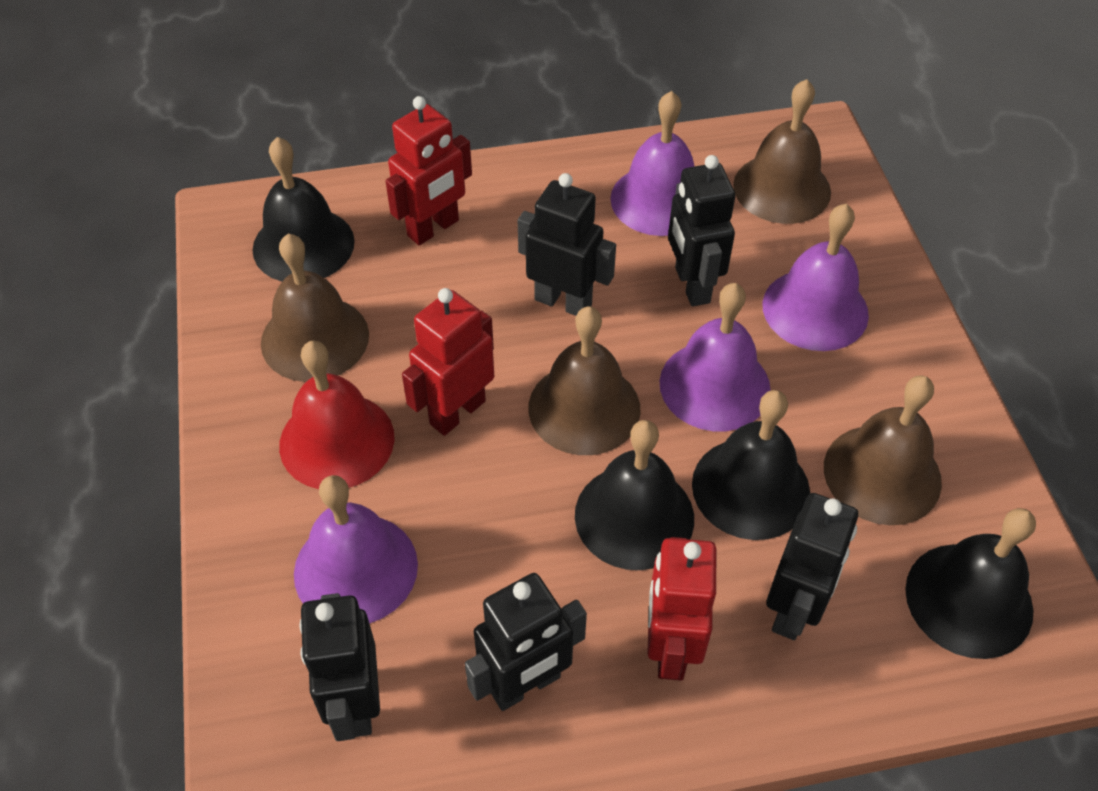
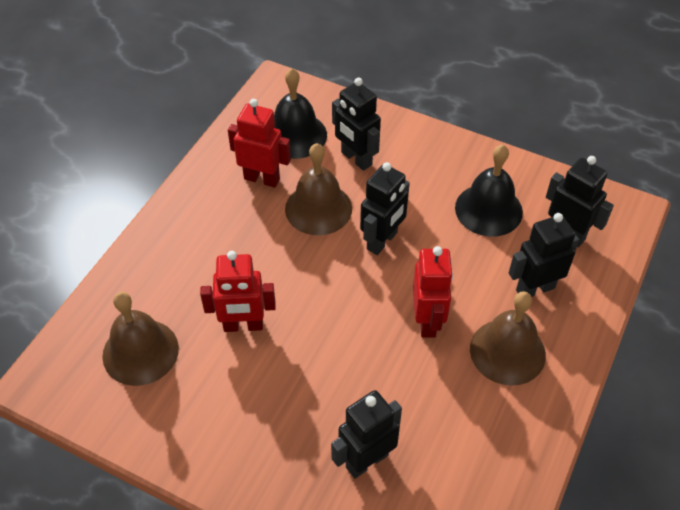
black bell: [252,137,355,282] [575,420,694,570] [692,390,810,540] [905,508,1036,659] = 4 -> [274,68,327,159] [455,144,523,237] = 2
brown bell: [261,234,369,382] [528,306,641,455] [733,79,831,224] [824,376,942,525] = 4 -> [102,292,179,386] [285,143,352,235] [470,291,546,386] = 3
purple bell: [294,475,418,623] [610,91,695,236] [659,283,771,431] [762,204,869,351] = 4 -> none = 0
red bell: [279,341,395,489] = 1 -> none = 0

